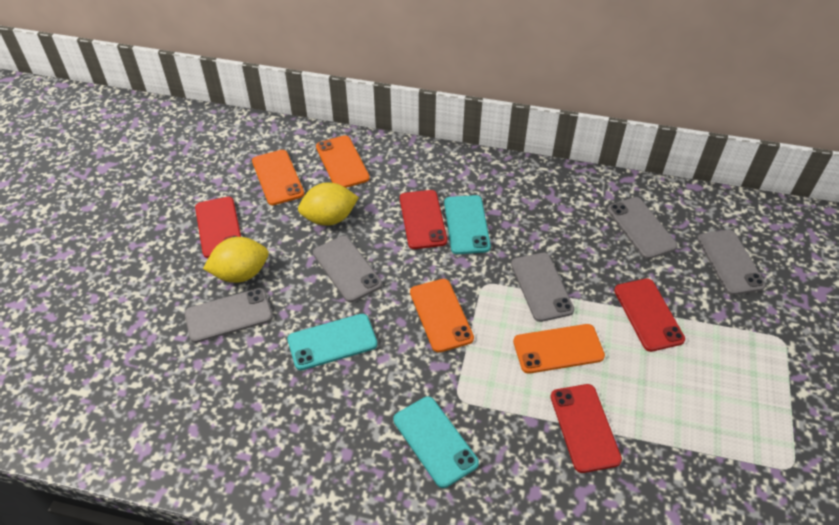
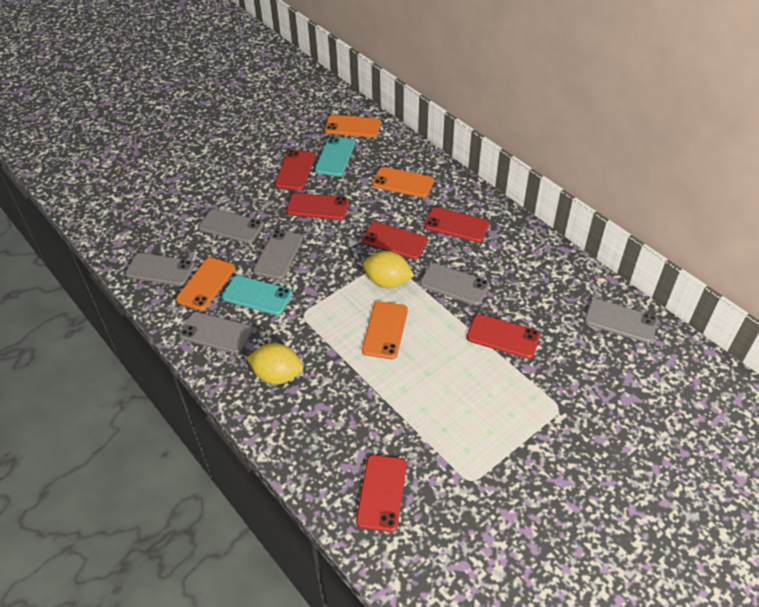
grey phone: [185,288,273,343] [313,236,382,302] [511,253,574,322] [607,197,677,259] [697,230,766,295] = 5 -> [125,253,195,286] [179,312,253,354] [198,209,264,244] [253,230,303,280] [420,263,490,306] [584,298,658,343] = 6
red phone: [195,197,241,258] [400,190,447,249] [551,384,622,473] [614,278,685,352] = 4 -> [275,150,316,191] [286,193,349,220] [356,455,407,532] [362,222,428,260] [424,207,489,243] [467,314,540,359] = 6
turquoise phone: [287,314,377,370] [393,396,479,488] [444,195,491,254] = 3 -> [222,276,293,315] [315,136,355,176] = 2

